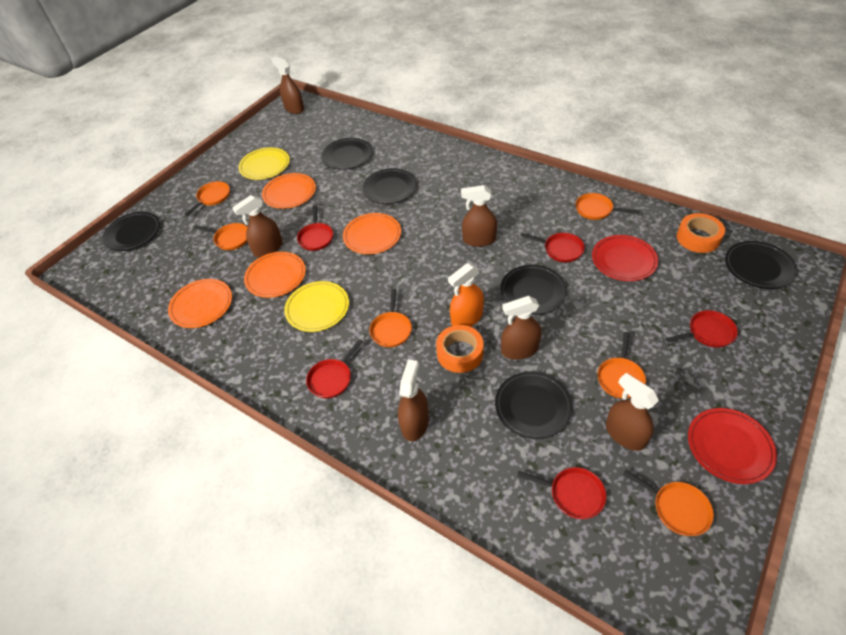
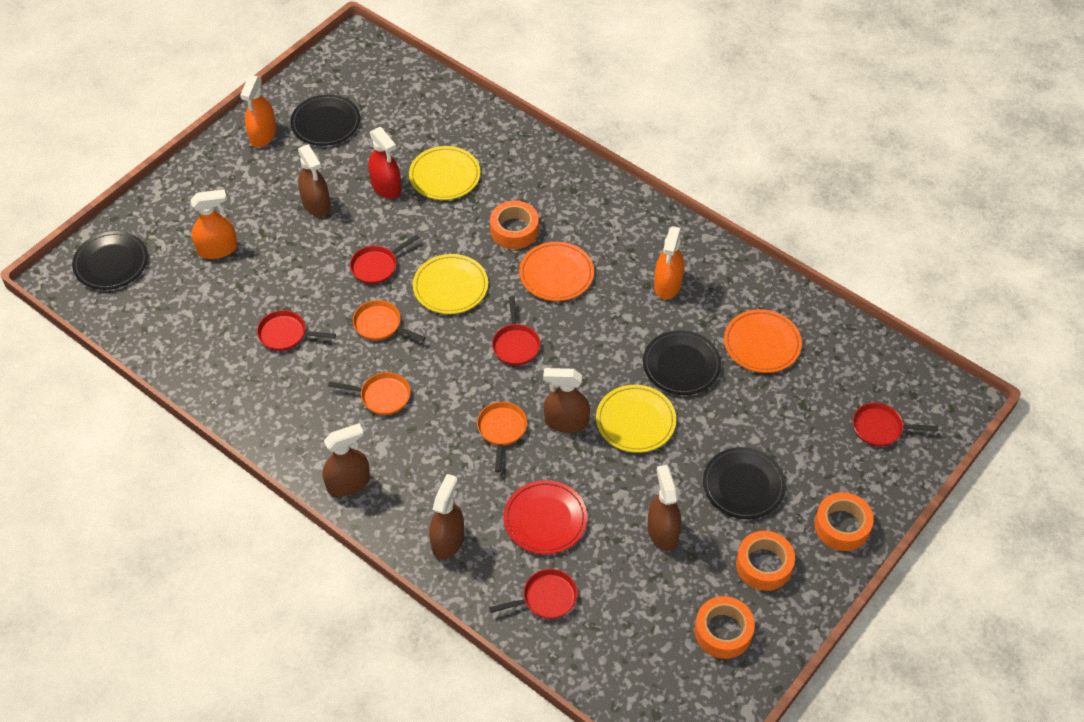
black plate: [102,212,160,251] [322,138,372,170] [362,168,417,204] [495,371,573,439] [500,265,567,315] [725,241,797,289] = 6 -> [72,231,148,290] [290,95,360,146] [643,330,721,395] [703,447,786,519] = 4
brown spray bottle: [232,195,283,257] [271,56,304,114] [398,359,429,441] [461,185,497,247] [501,296,542,360] [606,373,659,451] = 6 -> [298,144,331,217] [323,423,370,497] [429,474,464,560] [543,368,590,433] [648,465,681,551] = 5
orange pan: [185,181,230,216] [194,223,247,250] [369,289,412,347] [576,193,639,220] [597,332,646,399] [623,470,714,536] = 6 -> [328,372,410,415] [353,300,426,341] [477,402,527,472] = 3
orange plate: [168,279,232,328] [244,252,306,298] [262,173,316,209] [343,213,401,254] = 4 -> [519,242,594,301] [724,309,802,373] = 2
orange spray bottle: [448,263,484,327] = 1 -> [190,189,238,259] [240,75,276,147] [654,226,684,300] = 3
orange tape: [436,325,484,373] [677,213,725,253] = 2 -> [490,201,539,249] [694,596,755,659] [736,531,795,591] [814,492,874,551] = 4
red plate: [592,235,658,281] [688,408,777,484] = 2 -> [504,480,587,554] = 1
red spray bottle: none = 0 -> [368,127,401,199] = 1
yellow plate: [238,147,290,180] [284,281,349,332] = 2 -> [409,146,480,200] [413,254,488,314] [596,385,676,453] = 3

